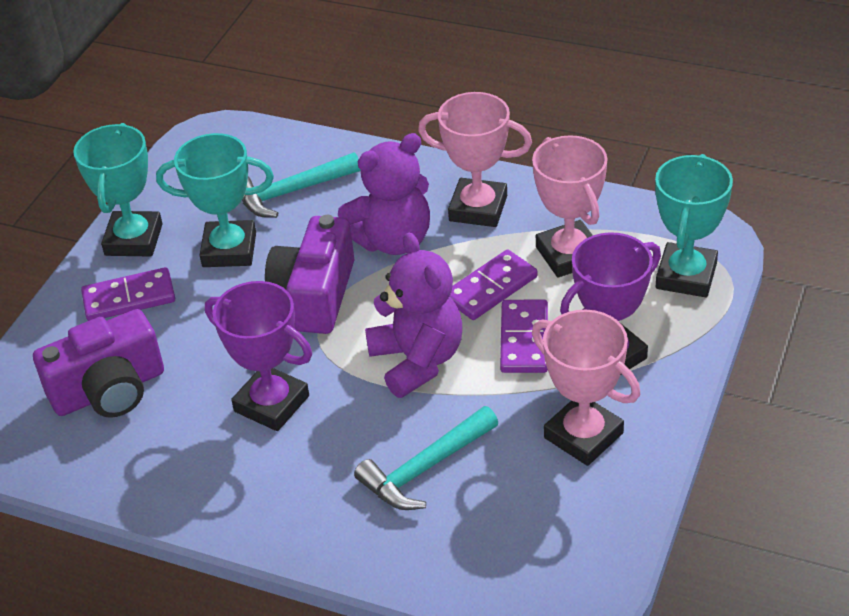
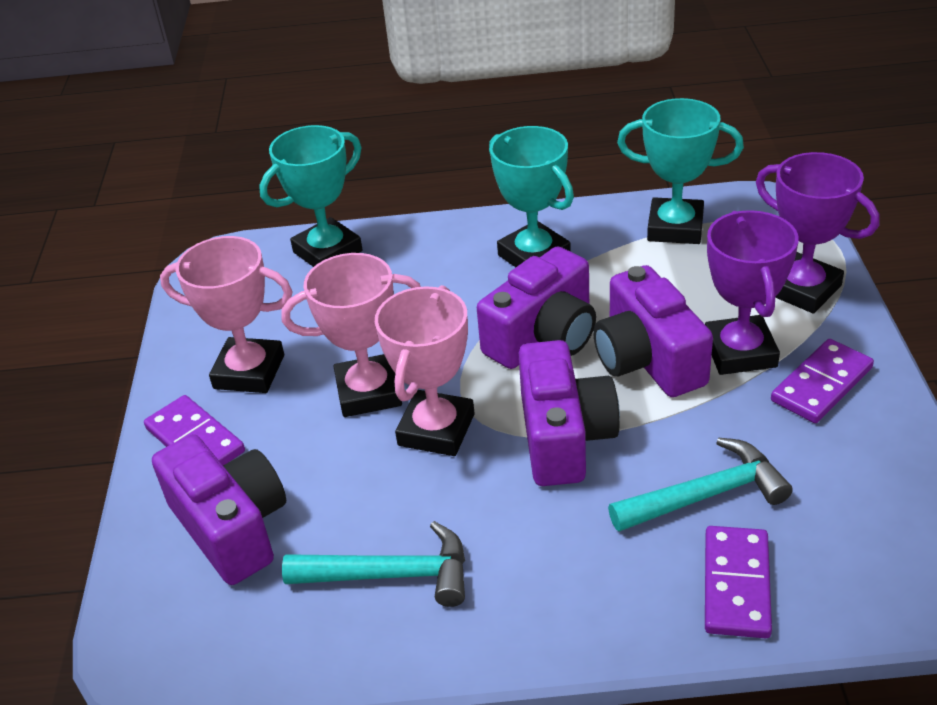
purple camera: [33,309,164,418] [265,215,354,334] = 2 -> [152,434,286,585] [477,246,596,369] [518,340,620,486] [593,265,713,397] = 4
purple teddy bear: [338,133,430,255] [365,233,462,398] = 2 -> none = 0

